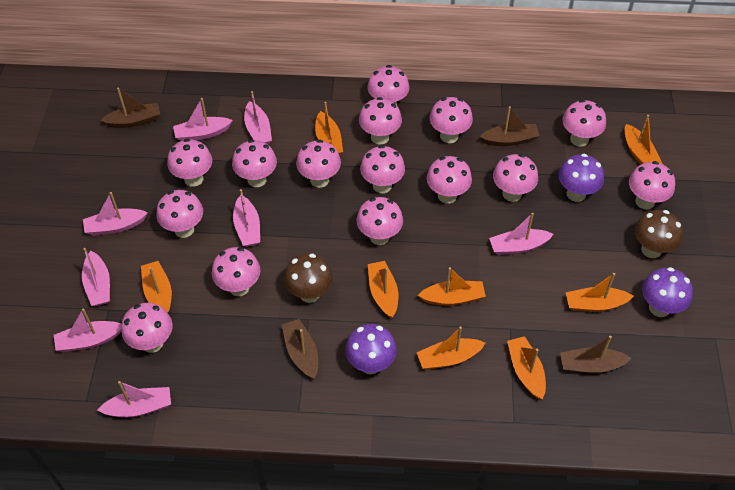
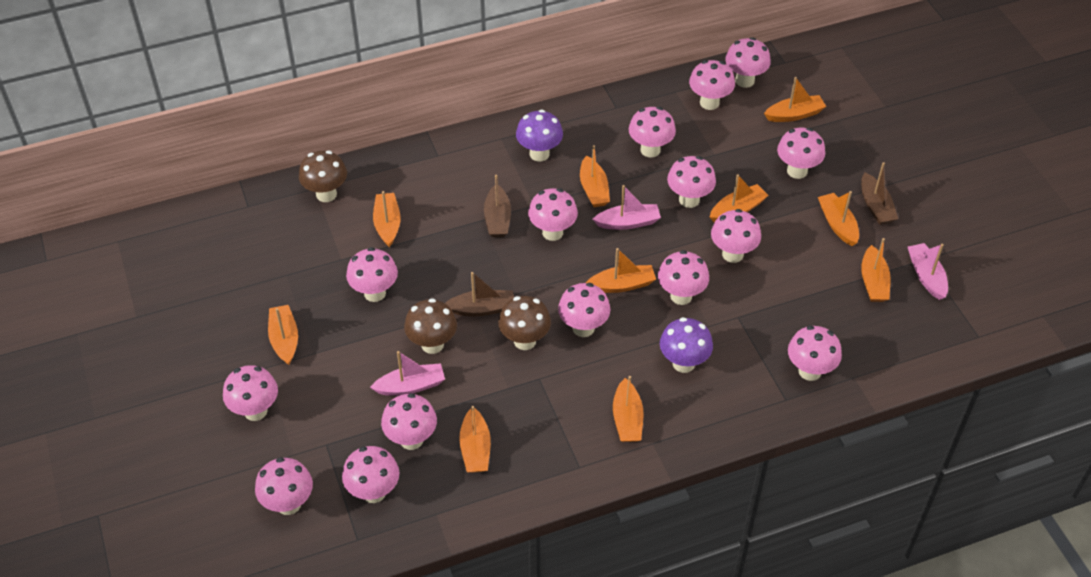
brown boat: [100,88,160,128] [282,319,318,379] [480,106,540,146] [560,336,632,373] = 4 -> [445,272,514,316] [484,175,511,237] [861,162,898,225] = 3
brown mushroom: [284,254,333,303] [635,210,683,258] = 2 -> [299,150,347,202] [404,298,457,354] [498,296,551,350] = 3
orange boat: [141,261,172,313] [315,102,343,155] [368,261,398,318] [417,326,485,370] [418,267,486,306] [507,336,546,399] [566,273,634,312] [624,115,662,165] = 8 -> [268,305,298,365] [373,191,401,247] [459,406,491,473] [580,145,610,207] [586,248,656,293] [613,376,644,442] [710,174,768,222] [764,77,826,122] [818,191,859,246] [861,238,891,302] = 10
pink boat: [54,308,122,352] [82,248,110,306] [83,192,148,236] [98,381,171,417] [173,98,233,141] [233,189,260,247] [244,91,272,144] [489,213,553,255] = 8 -> [370,351,445,396] [593,185,661,230] [908,243,948,300] = 3
purple mushroom: [345,324,397,374] [558,154,604,202] [642,267,693,317] = 3 -> [516,109,563,161] [660,317,713,373] = 2

